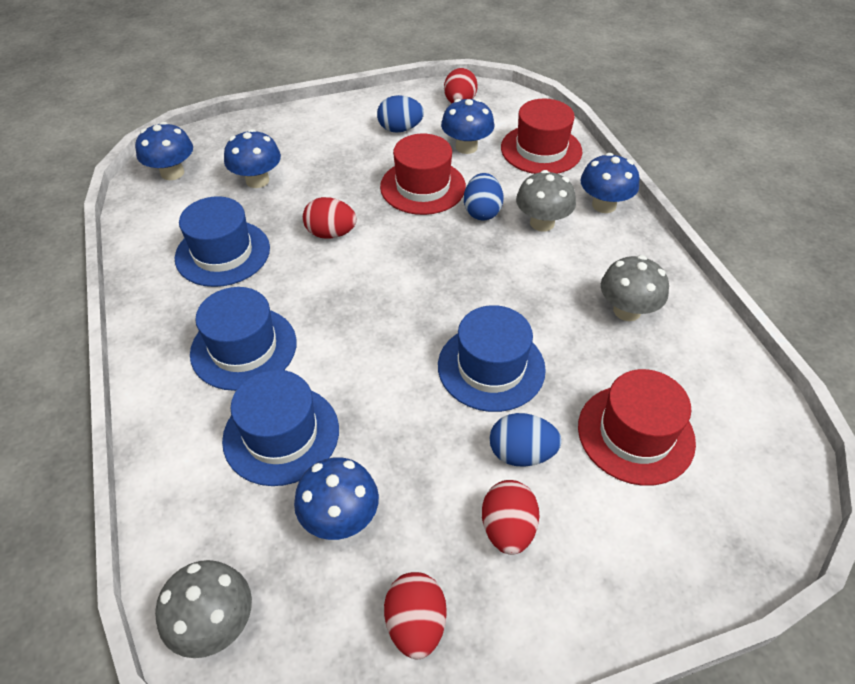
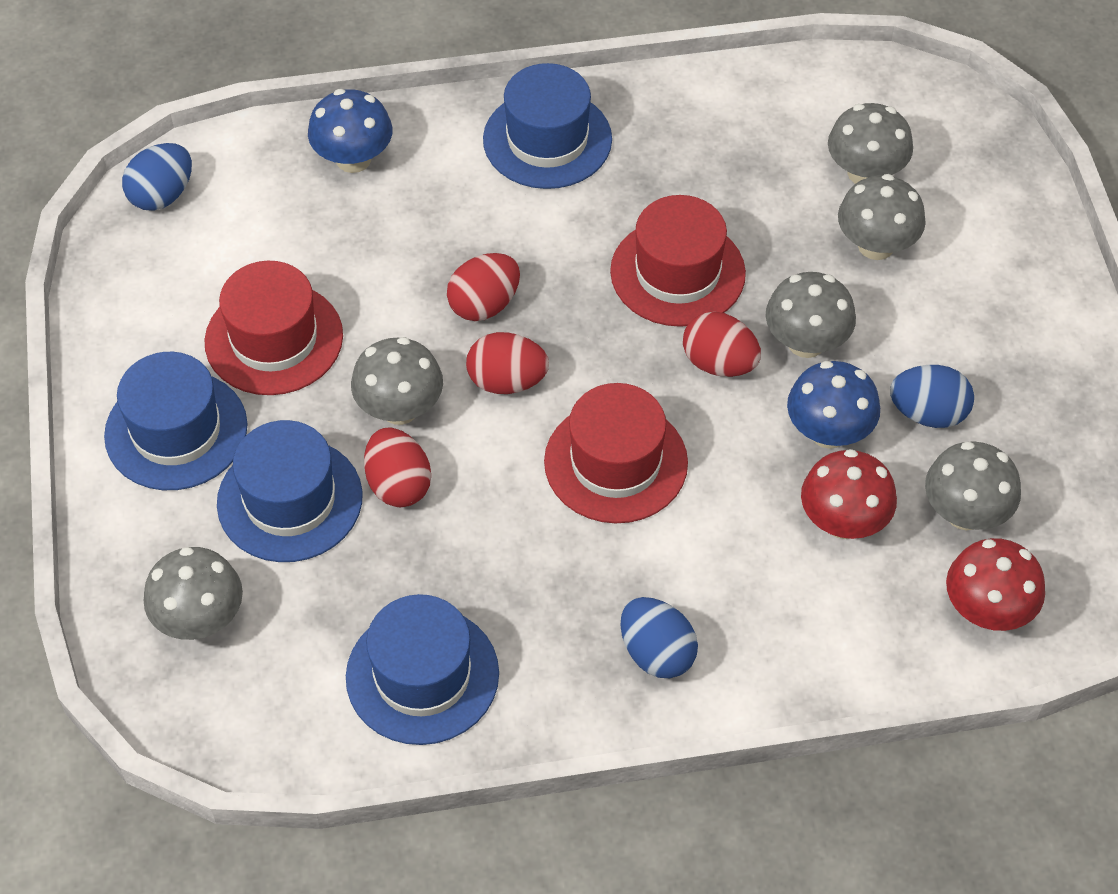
blue mushroom: [135,122,193,180] [224,129,281,188] [294,457,379,540] [441,98,494,154] [580,153,640,213] = 5 -> [308,89,393,173] [787,361,880,449] = 2
grey mushroom: [155,560,252,658] [516,170,576,232] [601,255,669,321] = 3 -> [143,547,243,640] [351,337,443,425] [766,272,856,358] [828,103,913,184] [838,174,926,260] [925,441,1021,530] = 6
red mushroom: none = 0 -> [801,449,897,539] [946,538,1045,631] = 2

